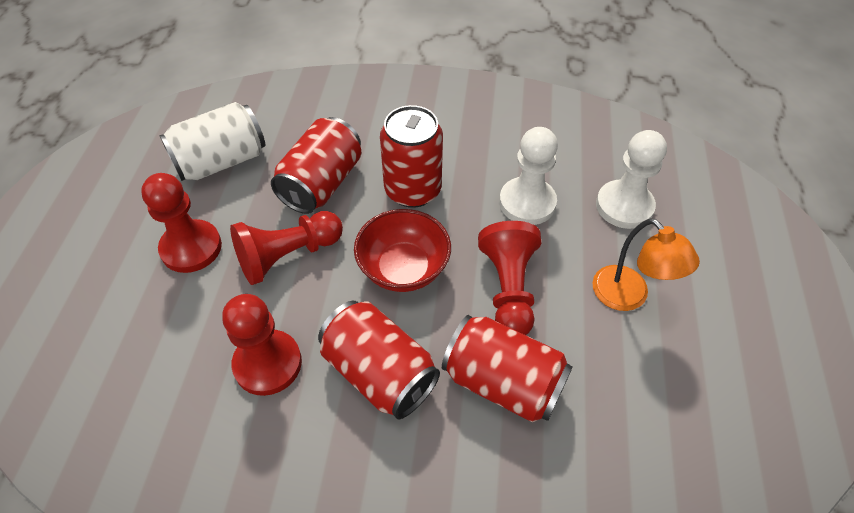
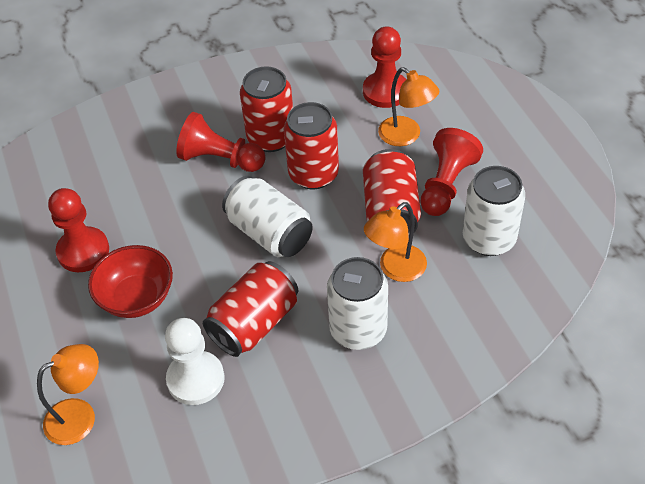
orange lamp: [593,218,700,311] = 1 -> [37,344,99,445] [364,202,427,282] [378,67,439,146] = 3
white can: [159,102,266,181] = 1 -> [222,176,313,257] [327,257,388,350] [463,166,525,256] = 3
white pawn: [499,127,558,225] [596,130,667,229] = 2 -> [165,318,225,405] = 1

